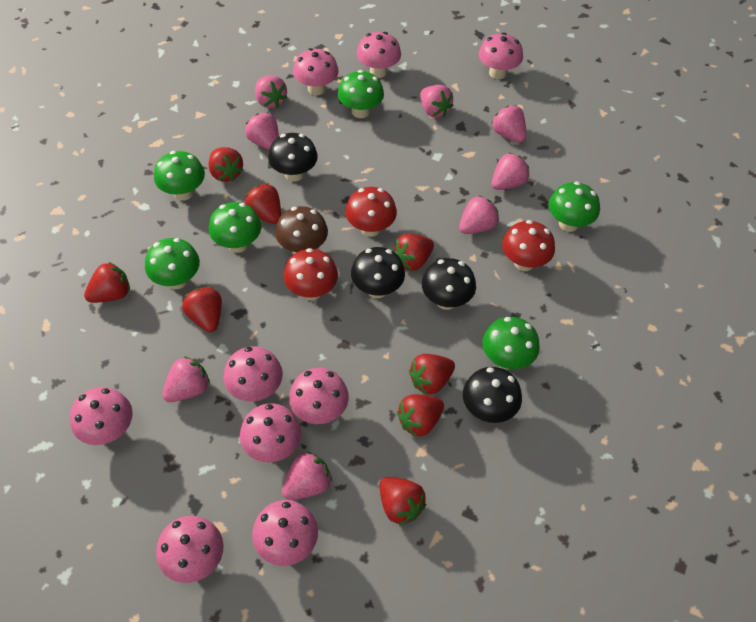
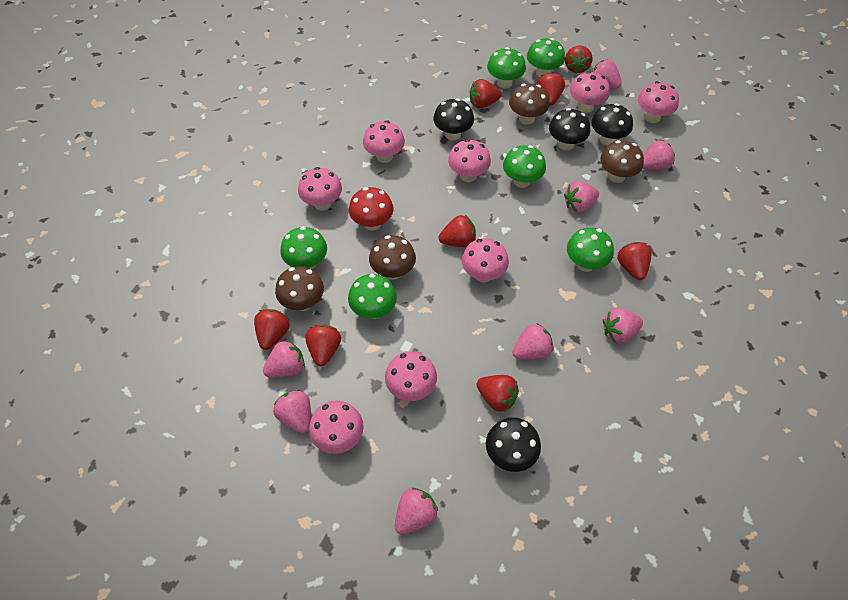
brown mushroom: [275,206,328,253] = 1 -> [275,266,324,311] [369,235,416,280] [509,83,549,124] [600,140,644,183] = 4
pink mushroom: [70,387,133,445] [156,516,224,583] [223,346,283,401] [240,403,301,463] [252,500,318,566] [289,368,349,424] [293,48,339,95] [357,32,401,78] [479,32,523,79] = 9 -> [298,167,342,211] [309,401,364,454] [363,121,405,163] [385,351,437,401] [448,139,491,182] [462,238,509,283] [570,71,610,113] [638,81,679,123] = 8
red mushroom: [283,248,338,300] [345,187,397,237] [502,220,555,271] = 3 -> [349,187,394,231] = 1

